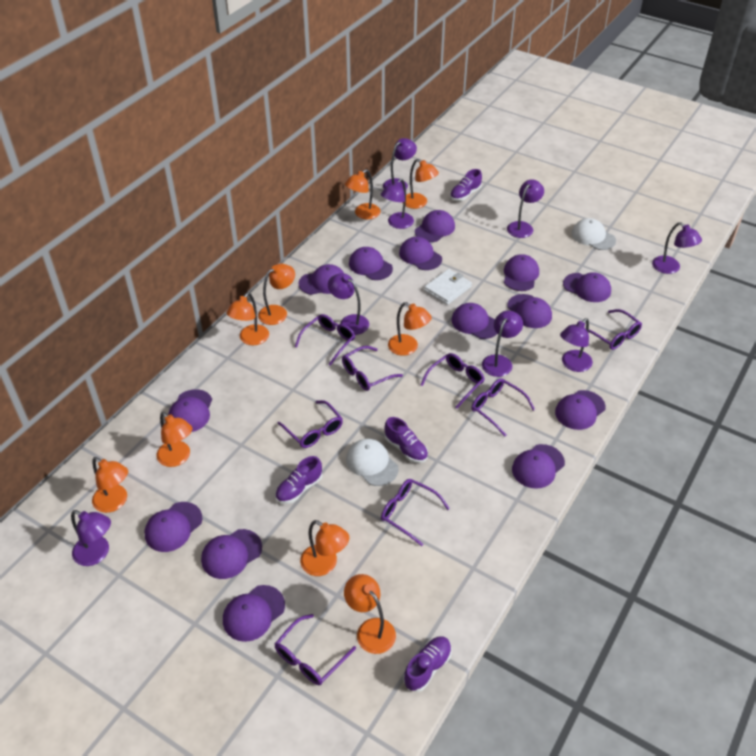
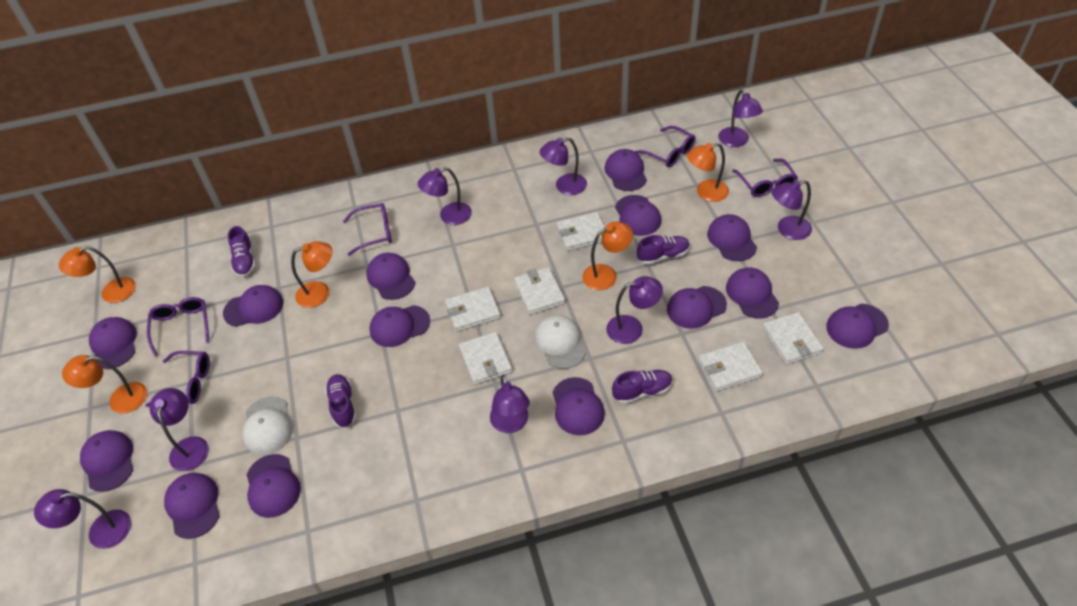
orange lamp: [92,457,128,513] [157,412,192,467] [226,292,269,345] [258,264,295,325] [300,520,349,576] [344,574,396,654] [345,169,381,220] [388,302,432,356] [402,159,439,209] = 9 -> [59,246,136,303] [62,355,147,414] [291,241,332,308] [582,222,633,290] [687,143,729,202] = 5
purple glasses: [275,614,356,685] [277,400,343,448] [295,314,355,366] [342,346,403,391] [381,479,450,546] [420,353,485,409] [471,378,535,436] [588,309,642,350] = 8 -> [145,351,210,407] [147,297,209,357] [343,203,392,256] [634,126,695,167] [732,159,798,197] = 5
white wallet: [424,269,472,305] = 1 -> [445,287,501,332] [459,332,512,385] [514,267,565,315] [556,212,605,251] [698,341,763,392] [762,312,824,365] = 6

